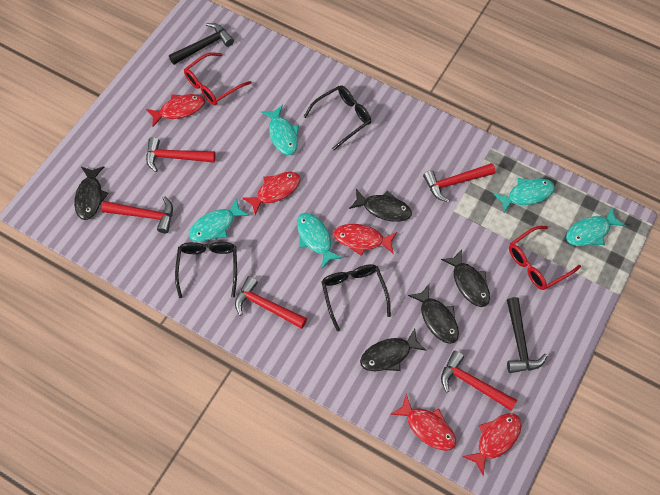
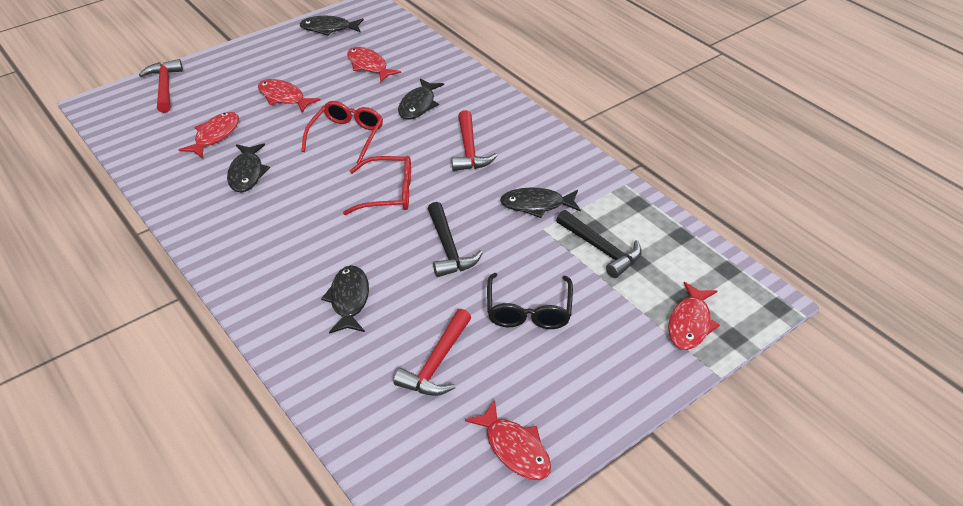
black glasses: [175,242,237,298] [304,85,371,150] [321,264,391,331] = 3 -> [487,273,573,329] = 1
red hammer: [101,196,173,233] [146,137,215,172] [235,276,307,329] [423,163,496,202] [441,351,517,411] = 5 -> [139,59,183,113] [393,309,471,396] [452,110,498,171] = 3
turquoise fish: [189,199,249,242] [261,105,299,155] [297,213,343,269] [493,178,555,214] [566,207,626,246] = 5 -> none = 0

